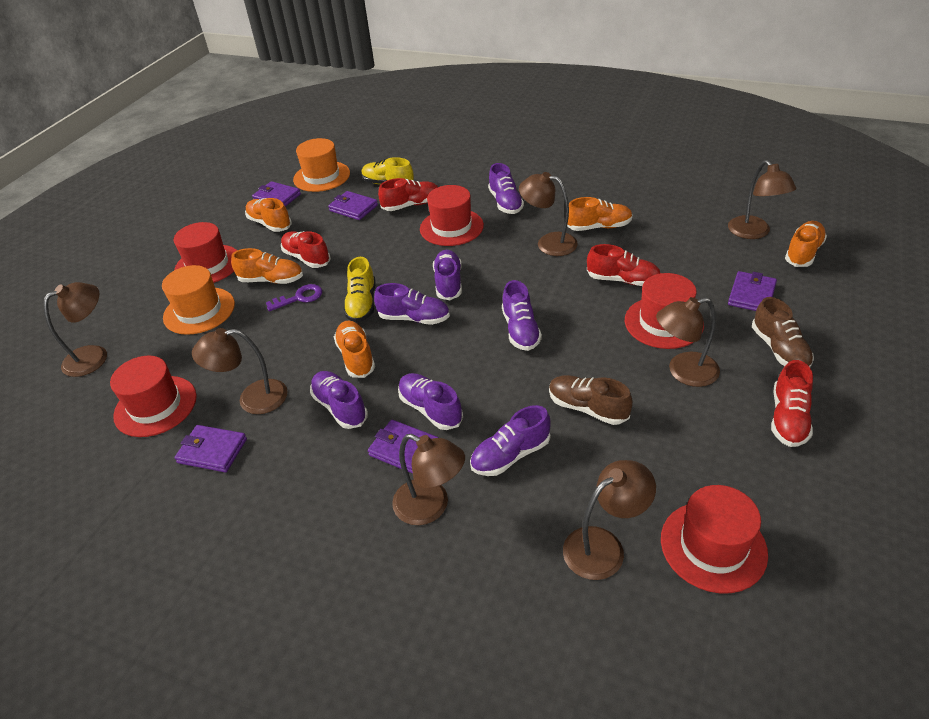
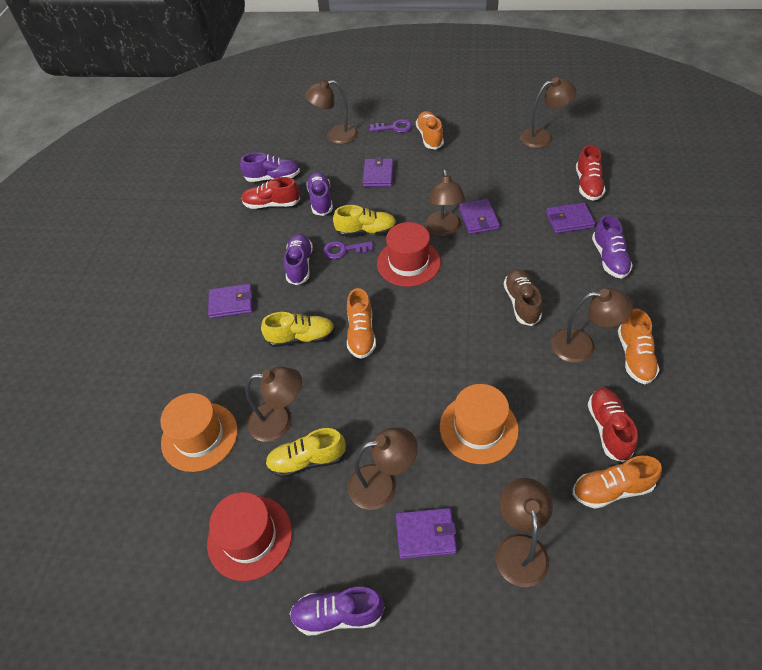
brown shoe: [549,375,633,425] [752,297,814,367] = 2 -> [504,269,542,326] = 1
orange shoe: [231,248,303,284] [245,198,292,232] [334,320,375,378] [567,197,633,231] [785,221,827,267] = 5 -> [347,288,376,359] [416,111,444,149] [573,456,662,509] [618,308,659,384] = 4
purple key: [266,284,322,311] = 1 -> [323,241,373,259] [370,119,412,133] = 2
purple shoe: [310,371,368,429] [374,283,450,325] [398,373,463,430] [433,250,462,300] [470,405,550,476] [488,163,524,214] [502,280,542,351] = 7 -> [240,152,300,182] [284,234,313,285] [290,587,385,636] [306,172,333,216] [592,215,633,278] = 5
red hat: [110,355,197,437] [174,222,237,283] [420,185,484,246] [625,273,704,349] [661,485,768,593] = 5 -> [207,492,292,581] [377,222,441,287] = 2
red shoe: [281,231,331,268] [378,178,438,211] [587,244,660,286] [771,360,813,447] = 4 -> [241,177,300,209] [576,145,606,201] [588,388,638,462] = 3
yellow shoe: [343,257,376,322] [362,157,414,184] = 2 -> [261,312,335,347] [265,428,346,478] [333,205,397,236] = 3

